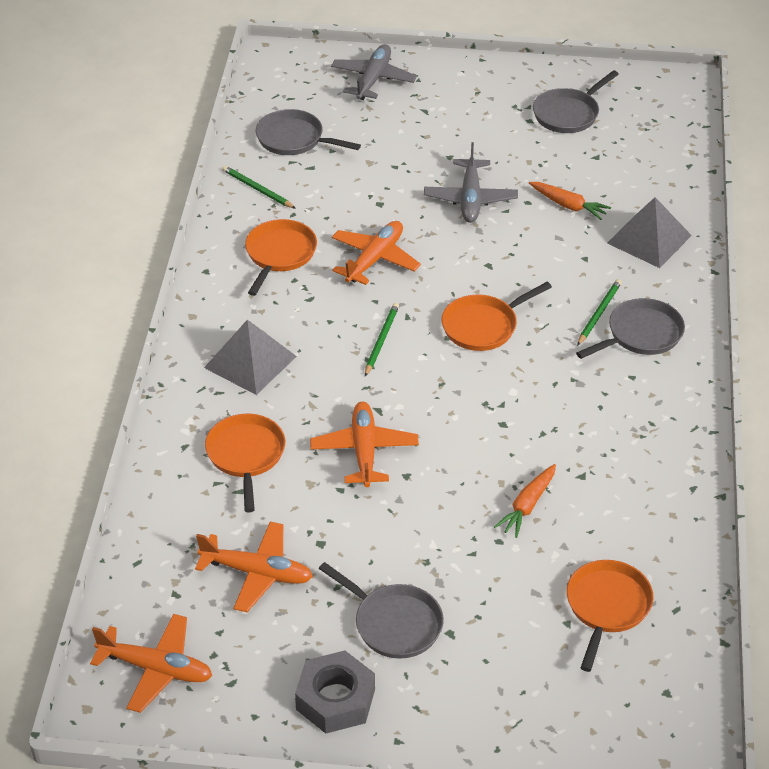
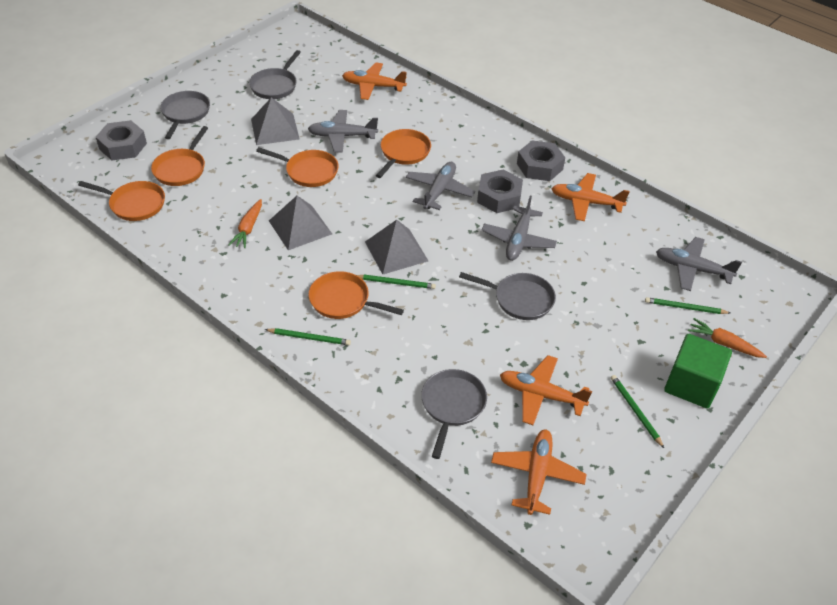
green cube: none = 0 -> [664,334,732,409] = 1
green pencil: [222,165,296,209] [365,303,399,376] [577,279,622,346] = 3 -> [265,328,351,345] [357,274,436,289] [611,375,664,448] [645,297,730,314] = 4
grey nut: [295,651,375,734] = 1 -> [96,120,147,160] [477,169,523,213] [517,140,565,181] = 3
grey plane: [331,44,417,100] [424,142,518,223] = 2 -> [308,110,378,153] [406,162,475,210] [482,195,557,261] [656,237,742,291] = 4
grey pyramid: [204,319,297,395] [607,197,692,268] = 2 -> [251,97,299,145] [269,196,332,250] [365,220,428,274] = 3
orange pan: [205,414,285,512] [245,219,317,296] [442,282,552,351] [567,560,654,672] = 4 -> [78,181,165,221] [151,126,208,186] [256,147,339,187] [308,271,404,319] [376,129,431,178] = 5

